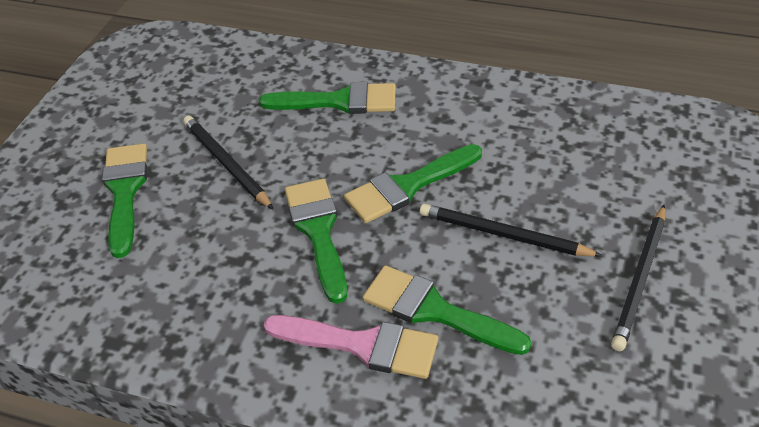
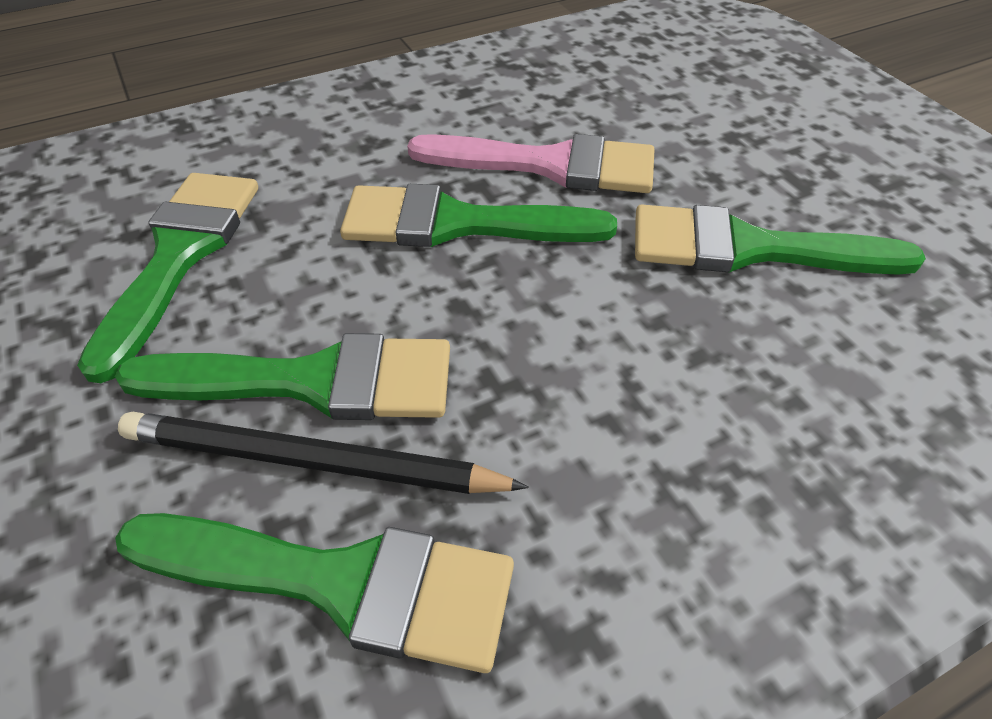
black pencil: [183,116,274,210] [420,204,603,257] [611,205,665,351] = 3 -> [118,412,529,494] = 1

